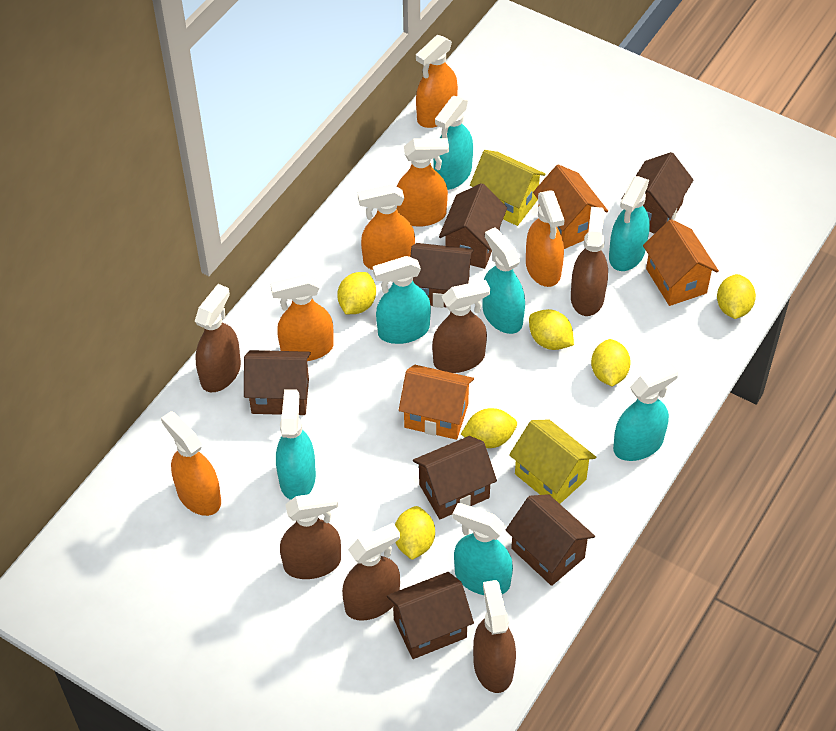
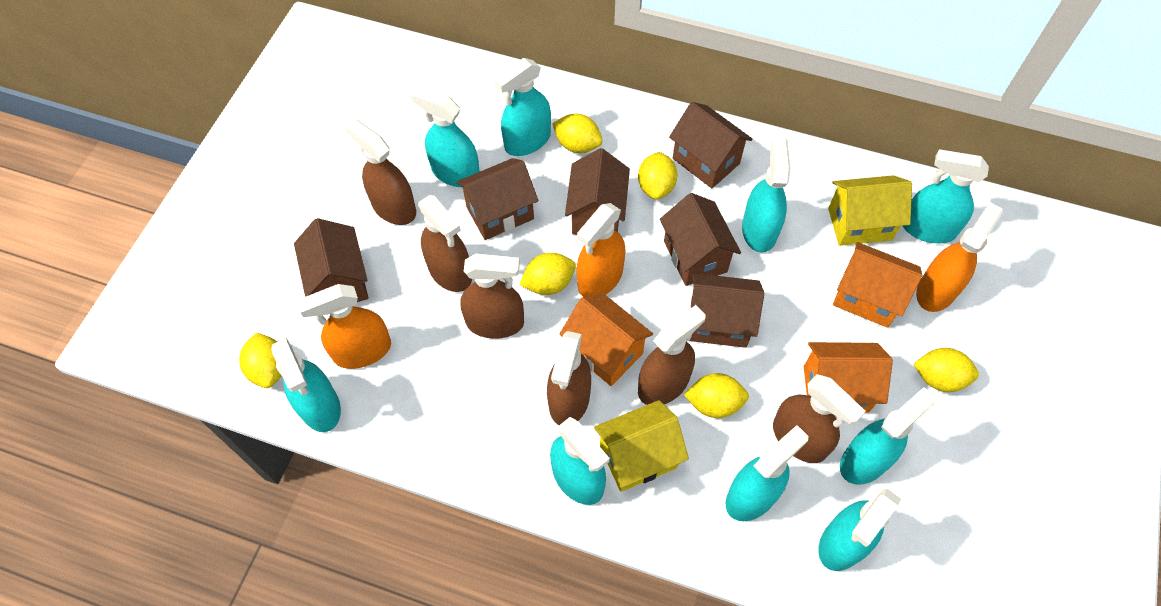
brown house: [244,350,311,415] [387,572,474,659] [410,243,474,308] [413,436,497,519] [439,183,507,269] [506,494,595,586] [622,152,693,234] = 7 -> [294,218,369,302] [456,158,538,240] [565,148,630,235] [660,193,741,286] [669,102,753,189] [689,273,764,348] = 6
orange spray bottle: [161,411,221,516] [270,274,334,361] [358,184,415,270] [396,138,449,227] [416,35,458,128] [526,190,564,287] = 6 -> [297,284,391,369] [576,203,626,297] [916,202,1003,312] = 3
turquoise spray bottle: [276,389,316,500] [373,256,431,344] [433,96,473,190] [452,503,513,595] [483,228,525,334] [609,176,650,271] [613,363,678,461] = 7 -> [271,338,341,432] [411,86,480,188] [494,58,551,156] [550,417,610,505] [726,425,808,521] [742,137,790,253] [818,489,901,571] [840,387,936,485] [903,150,989,244] = 9

